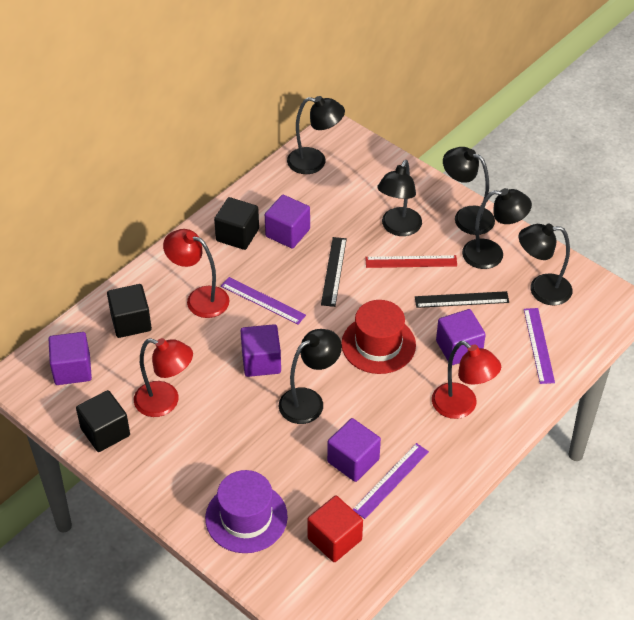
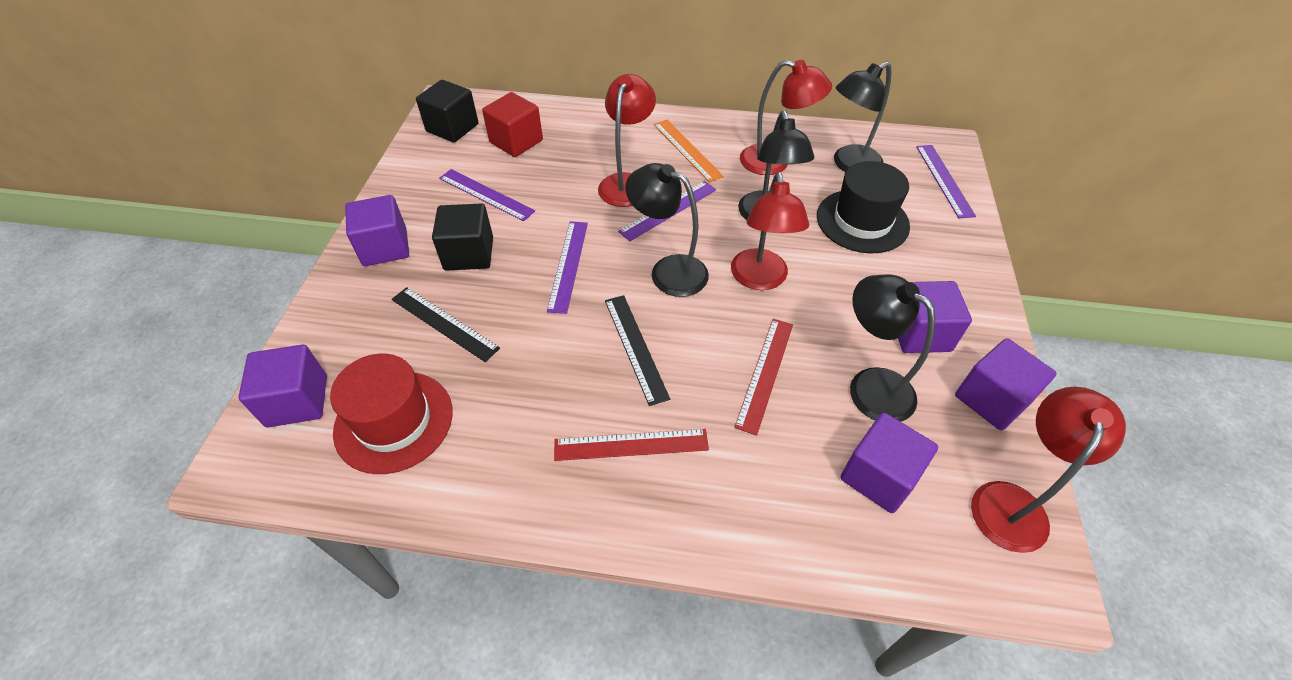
black cube: [76,390,130,452] [107,284,152,338] [214,197,259,250] = 3 -> [416,80,478,142] [432,203,493,271] = 2
black hat: none = 0 -> [817,161,910,253] = 1
black lamp: [279,329,342,424] [287,96,345,174] [377,160,422,236] [443,147,495,235] [462,188,532,269] [519,224,572,305] = 6 -> [626,163,709,297] [738,110,814,220] [834,62,892,172] [850,274,935,422] = 4
orange ruler: none = 0 -> [654,120,724,182] = 1
purple hat: [205,470,288,553] = 1 -> none = 0
purple ruler: [221,277,306,324] [353,443,429,519] [524,308,555,384] = 3 -> [439,169,535,221] [547,221,588,314] [618,181,716,241] [916,145,976,218] = 4
red lamp: [134,338,193,417] [163,229,229,318] [432,341,501,419] = 3 -> [598,74,656,207] [731,172,809,290] [740,60,832,175] [971,387,1126,553] = 4
red ruler: [365,255,457,268] = 1 -> [554,429,709,461] [734,319,793,435] = 2

